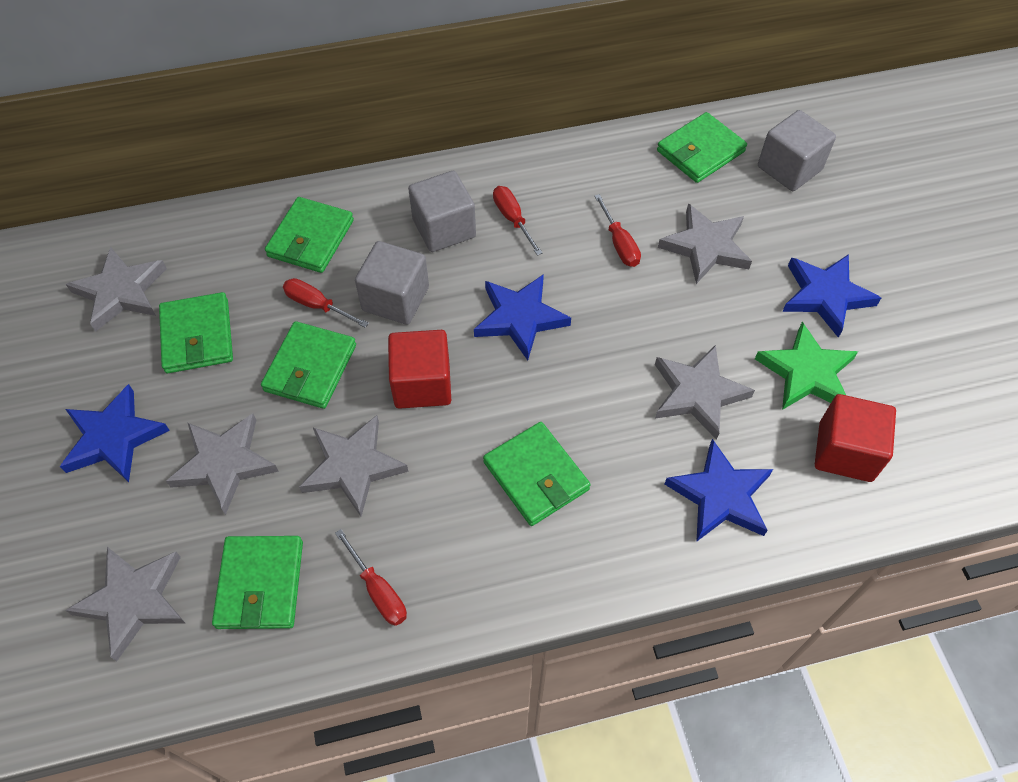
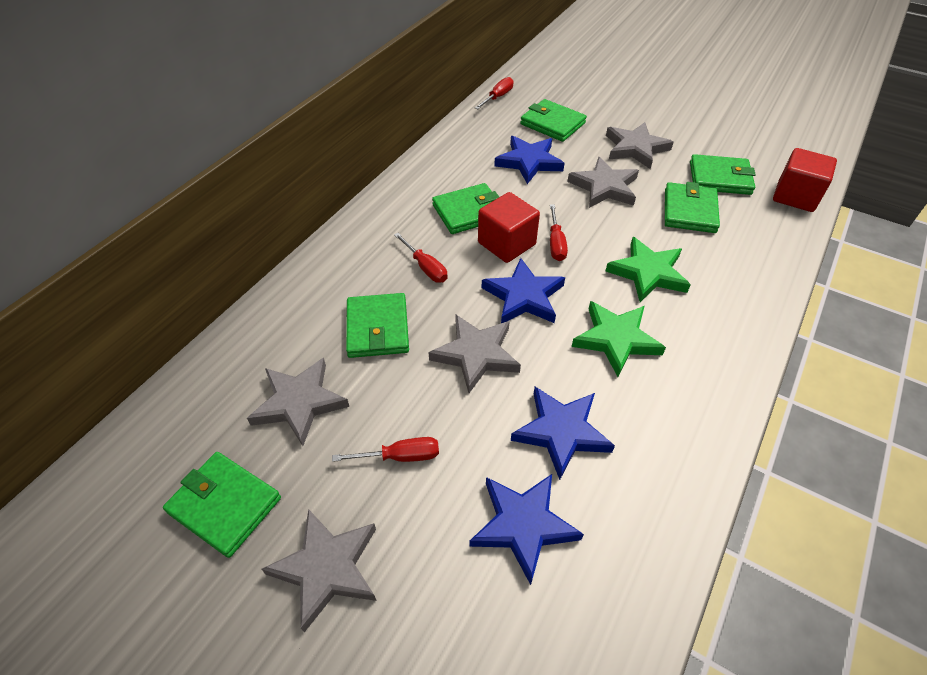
green star: [755,322,858,410] = 1 -> [572,301,666,377] [606,237,691,302] = 2
grey cube: [355,241,429,325] [408,171,476,252] [758,110,836,191] = 3 -> none = 0
grey star: [65,547,185,661] [66,247,167,332] [166,413,279,515] [299,415,409,517] [655,345,755,440] [658,204,752,284] = 6 -> [247,358,349,446] [262,509,377,632] [429,314,521,393] [568,157,639,208] [606,122,673,169] = 5

